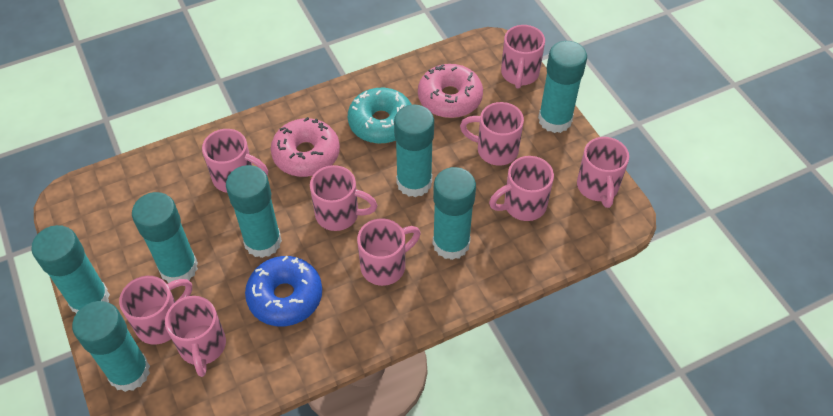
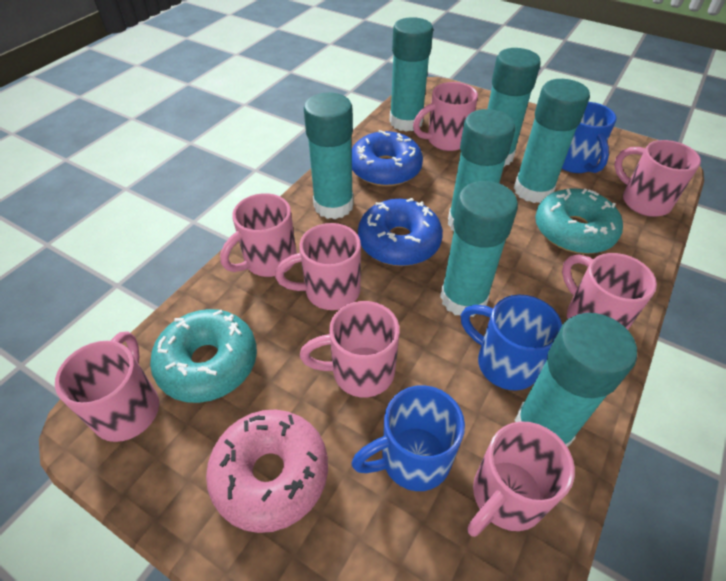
blue donut: [245,256,322,326] = 1 -> [352,130,423,187] [358,198,443,266] = 2
blue mug: none = 0 -> [351,385,465,491] [461,295,562,390] [562,102,617,173] = 3
pink donut: [271,117,340,177] [418,64,483,118] = 2 -> [206,410,328,533] = 1
pink mug: [119,276,192,345] [165,296,226,377] [202,129,268,193] [310,165,377,231] [357,218,421,286] [460,102,524,166] [489,156,554,221] [501,25,545,89] [577,137,629,208] = 9 -> [55,332,159,442] [220,193,297,277] [275,223,361,310] [300,301,400,397] [413,82,478,151] [467,421,575,537] [562,253,657,330] [614,140,701,217] = 8
turquoise donut: [348,88,412,144] = 1 -> [150,309,257,403] [535,188,623,254] = 2

